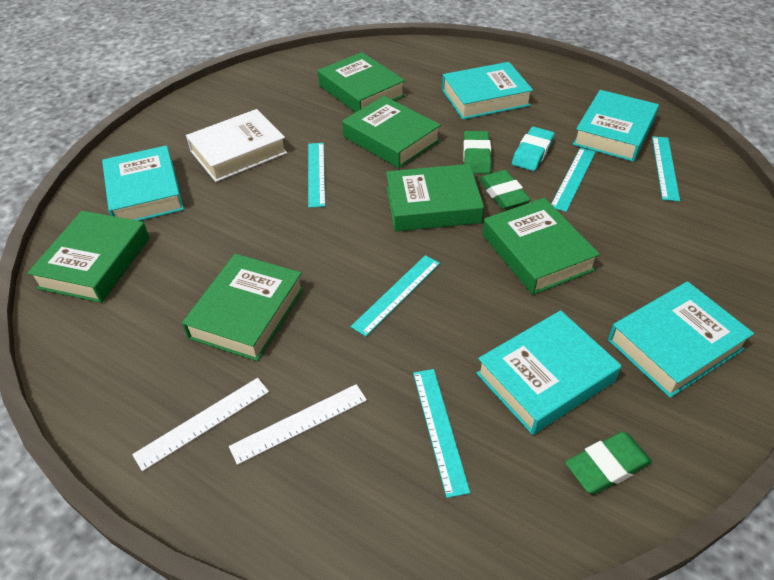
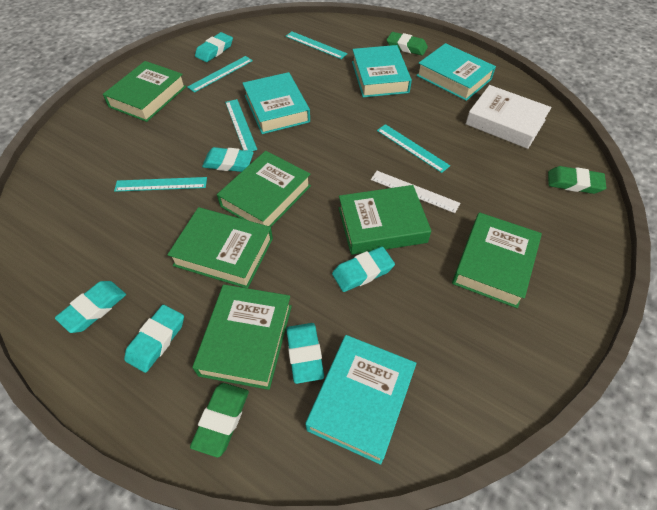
turquoise book: [102,145,184,221] [442,62,533,120] [476,310,621,435] [573,90,659,162] [608,282,754,398] = 5 -> [242,72,310,134] [305,335,416,465] [352,45,412,97] [416,43,496,101] = 4
turquoise eraser: [512,127,555,171] = 1 -> [55,281,126,333] [124,305,184,373] [195,32,233,62] [202,147,254,172] [286,323,324,384] [332,247,395,292] = 6
white ruler: [132,378,269,471] [229,384,367,465] = 2 -> [371,171,460,213] = 1

